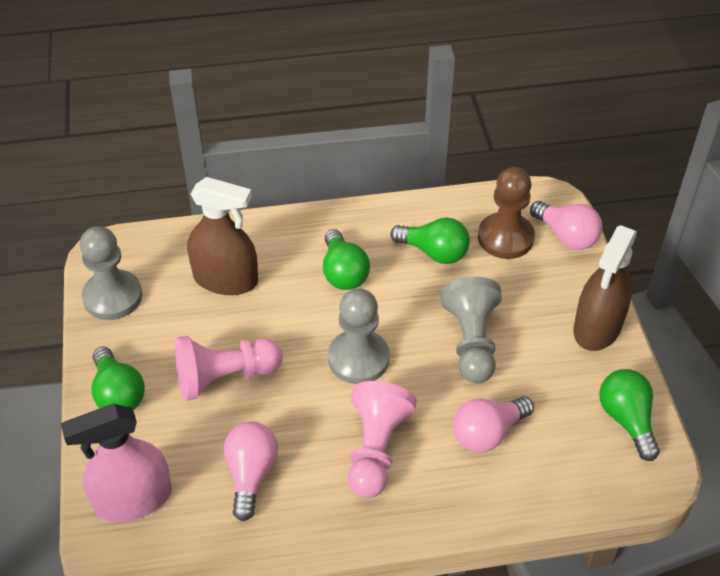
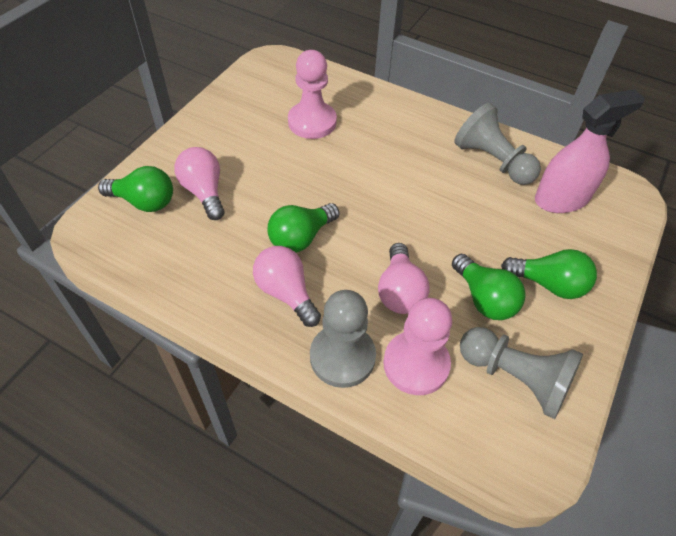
brown pawn: [478,167,535,259] = 1 -> none = 0
brown spray bottle: [187,177,258,295] [574,225,637,351] = 2 -> none = 0

